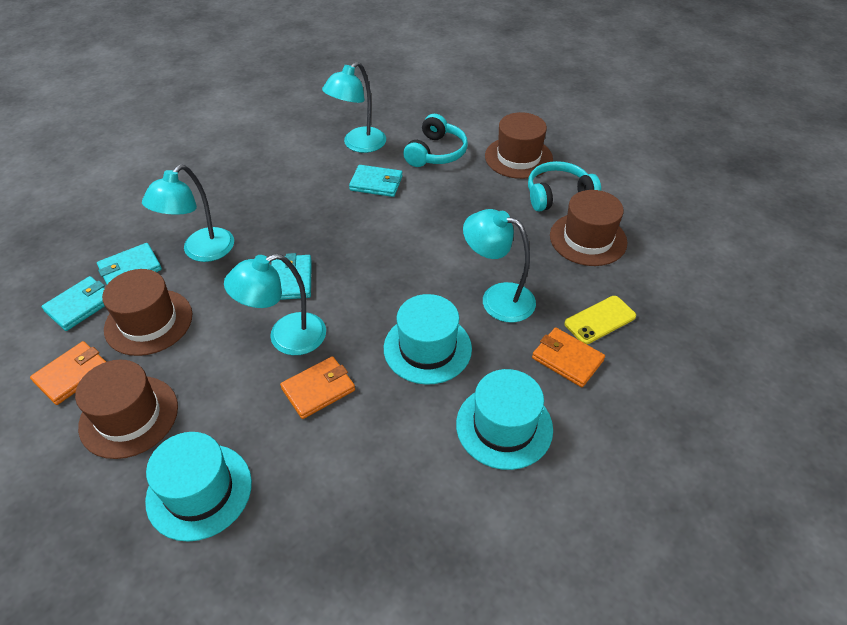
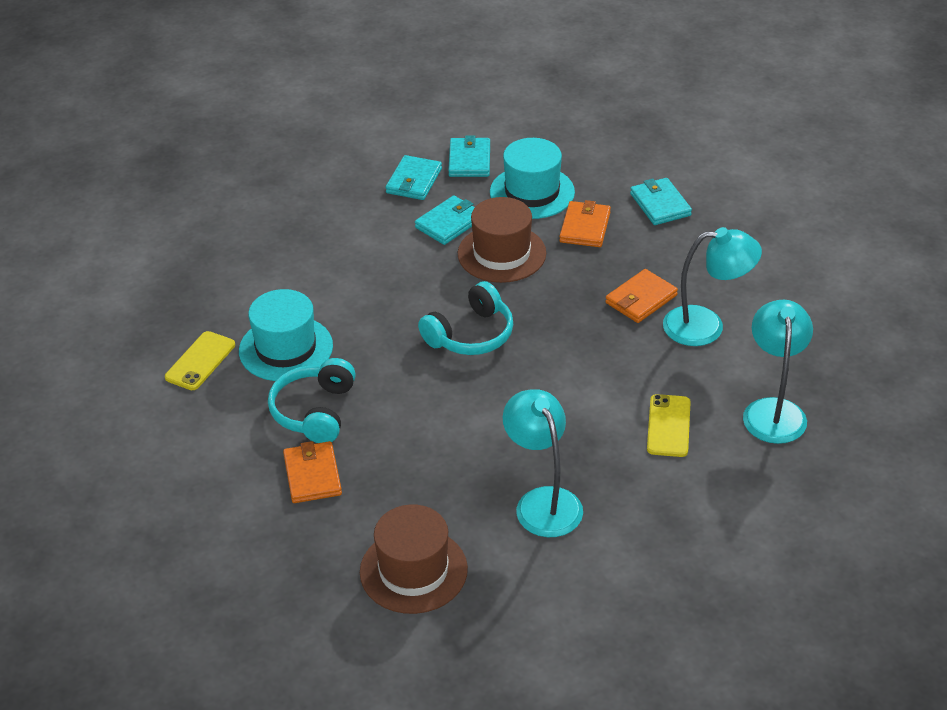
brown hat: [75,360,178,459] [102,269,192,356] [485,112,553,179] [550,190,627,266] = 4 -> [360,504,468,614] [458,197,546,283] = 2
turquoise hat: [145,432,252,542] [384,294,472,385] [456,369,553,470] = 3 -> [239,289,333,381] [490,138,575,219] = 2
turquoise lamp: [142,165,234,262] [224,254,326,355] [322,62,386,153] [463,209,536,323] = 4 -> [503,389,583,537] [663,227,762,346] [743,300,813,444] = 3
yellow phone: [564,296,636,344] = 1 -> [165,331,235,390] [647,394,691,457] = 2

